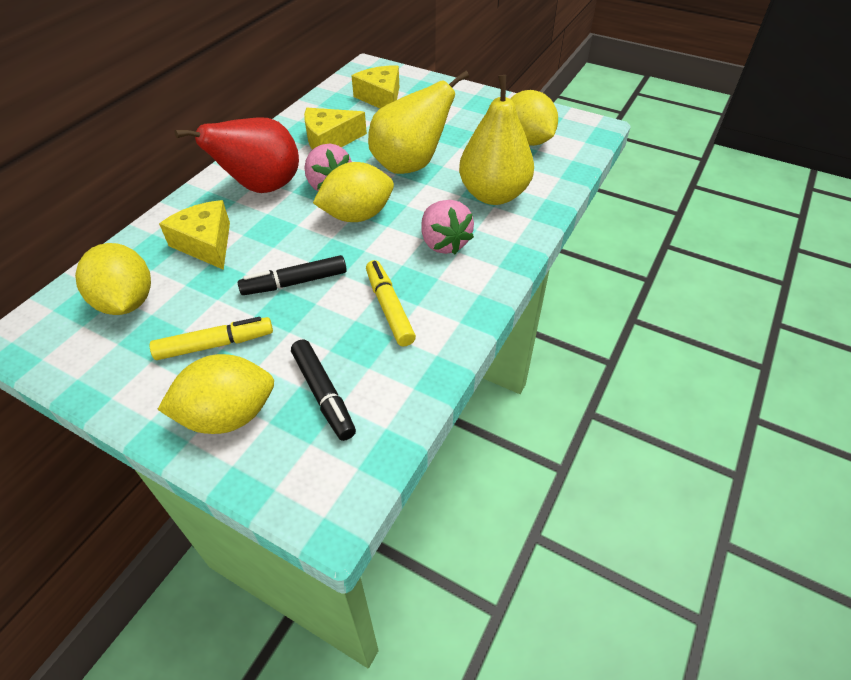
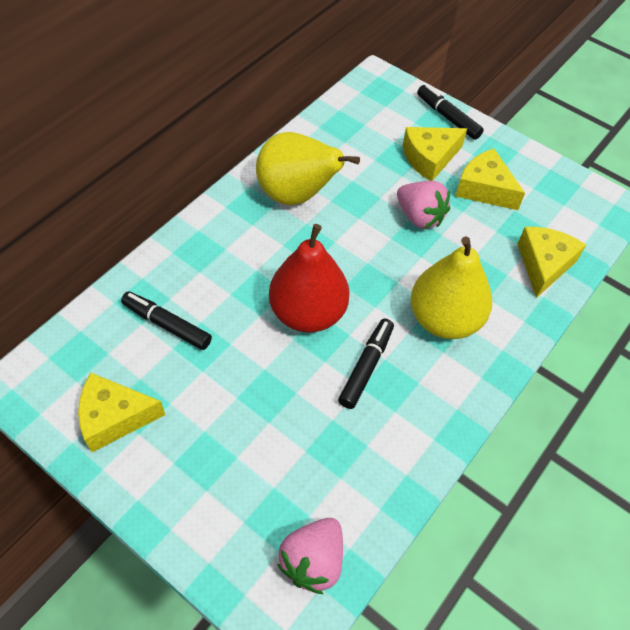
black marker: [238,255,347,295] [291,340,356,441] = 2 -> [121,291,212,350] [338,319,394,409] [417,85,484,140] = 3
yellow cheese: [159,200,230,270] [304,108,367,150] [352,65,399,109] = 3 -> [78,373,165,452] [403,127,467,181] [456,148,525,210] [518,227,586,298] = 4
yellow lemon: [75,243,151,315] [157,354,274,434] [313,162,394,222] [510,90,558,146] = 4 -> none = 0
yellow marker: [150,317,273,360] [366,260,416,346] = 2 -> none = 0

